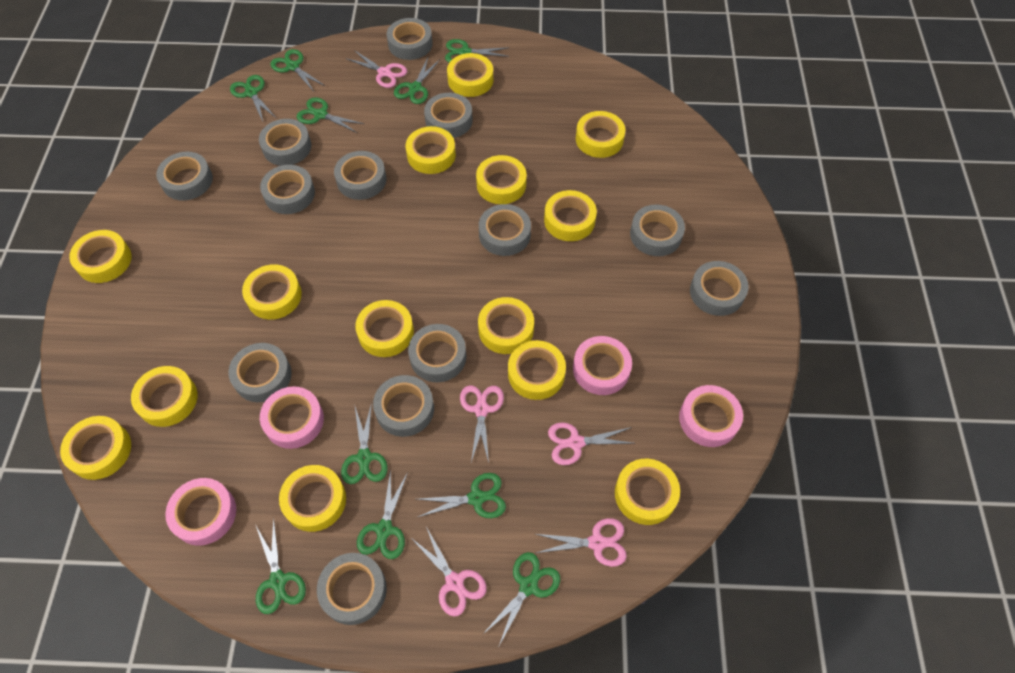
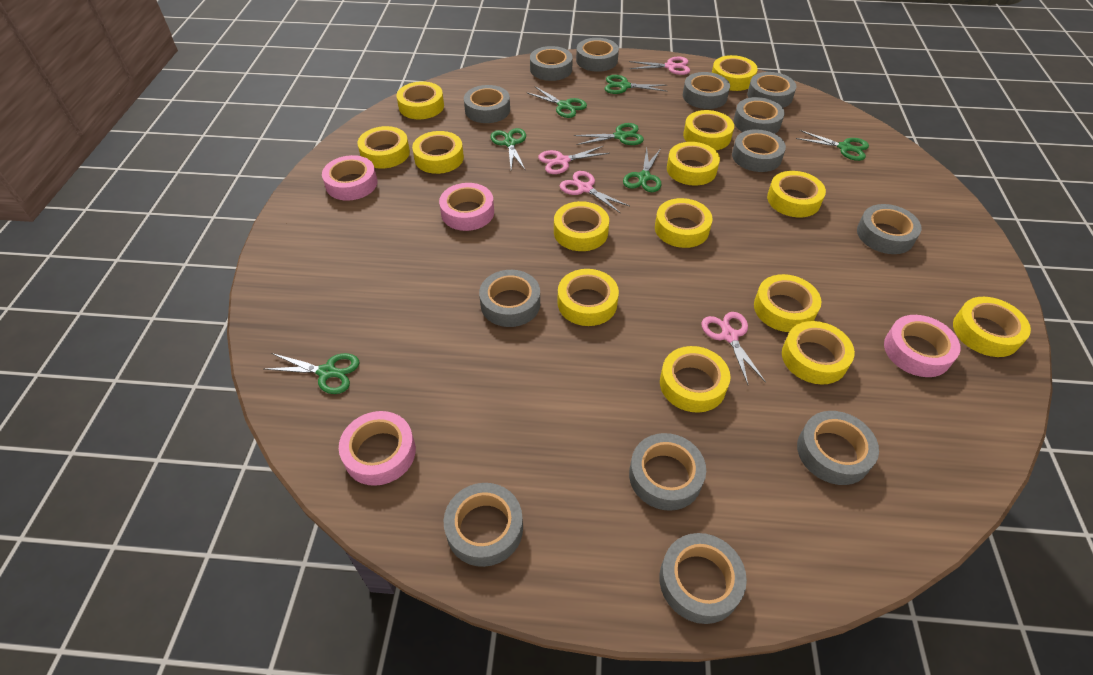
green scissors: [230,75,276,121] [255,518,306,614] [270,49,325,90] [297,98,364,133] [341,402,387,484] [357,469,408,559] [394,58,440,104] [418,473,506,518] [445,39,509,62] [482,552,560,646] = 10 -> [265,353,360,394] [490,128,526,171] [526,86,587,118] [574,123,644,145] [605,75,667,94] [623,148,661,192] [796,130,869,161] = 7
pink scissors: [346,50,407,88] [411,527,487,617] [460,386,504,463] [536,518,627,567] [548,422,632,465] = 5 -> [538,146,610,174] [560,171,629,213] [629,57,690,75] [702,312,766,385] = 4

